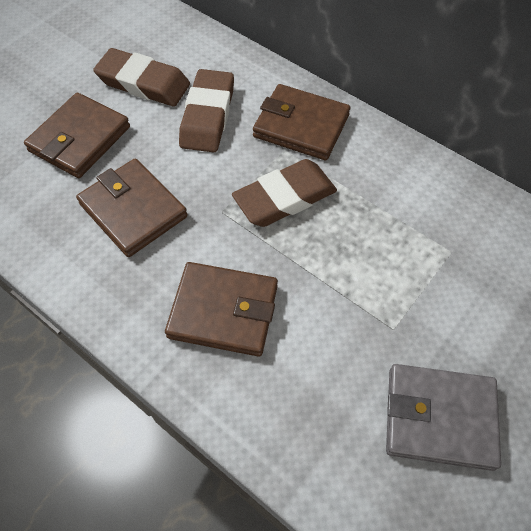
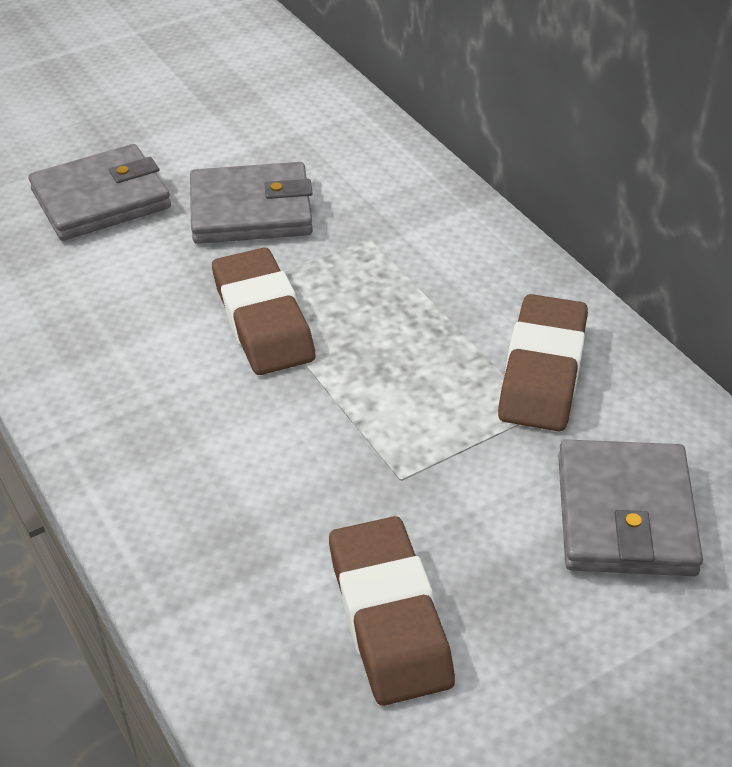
brown wallet: [24,93,130,178] [76,158,188,257] [165,262,278,357] [253,84,350,160] = 4 -> none = 0
grey wallet: [386,364,501,471] = 1 -> [28,144,171,241] [190,162,313,244] [558,439,703,576] = 3

